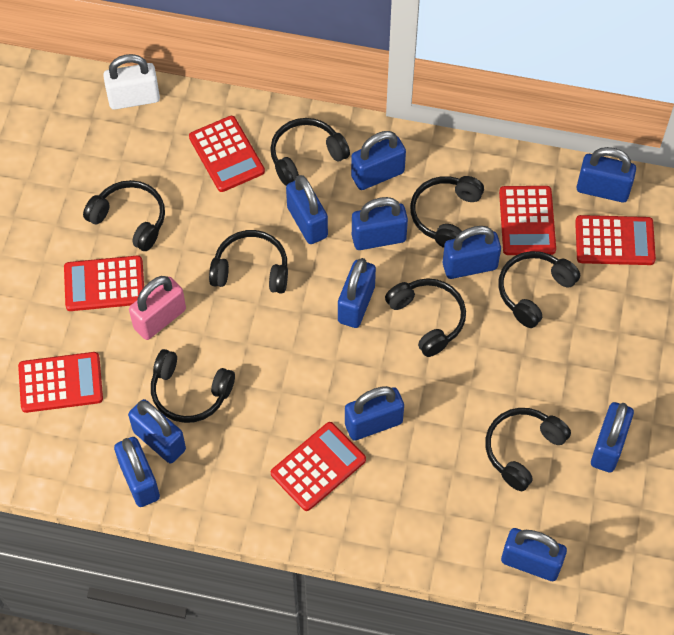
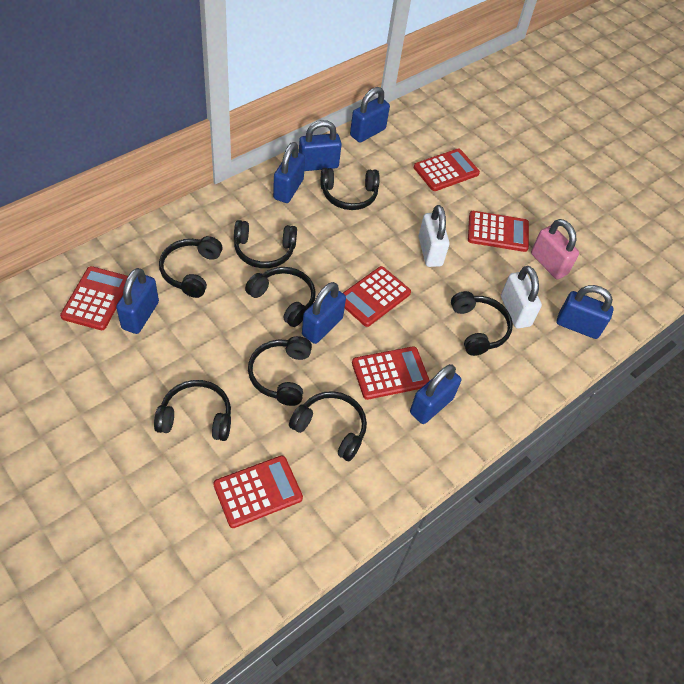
blue padlock: [114,437,160,507] [128,399,186,464] [286,175,328,244] [338,258,376,328] [345,386,404,441] [351,131,406,190] [352,197,408,250] [443,226,501,279] [501,528,567,581] [577,147,636,202] [591,402,634,473] = 11 -> [116,268,159,334] [273,142,305,203] [299,120,342,171] [302,282,346,344] [350,87,390,143] [410,364,461,424] [557,285,614,339] = 7
white padlock: [103,54,160,110] = 1 -> [418,205,450,267] [501,266,542,329] = 2

